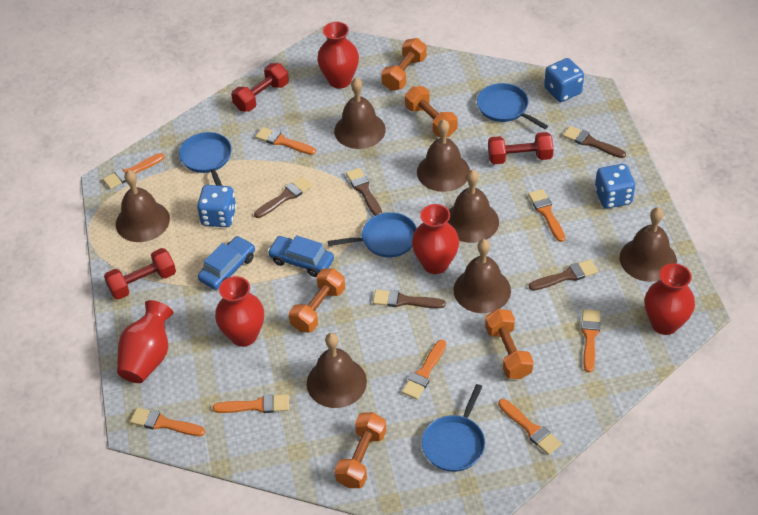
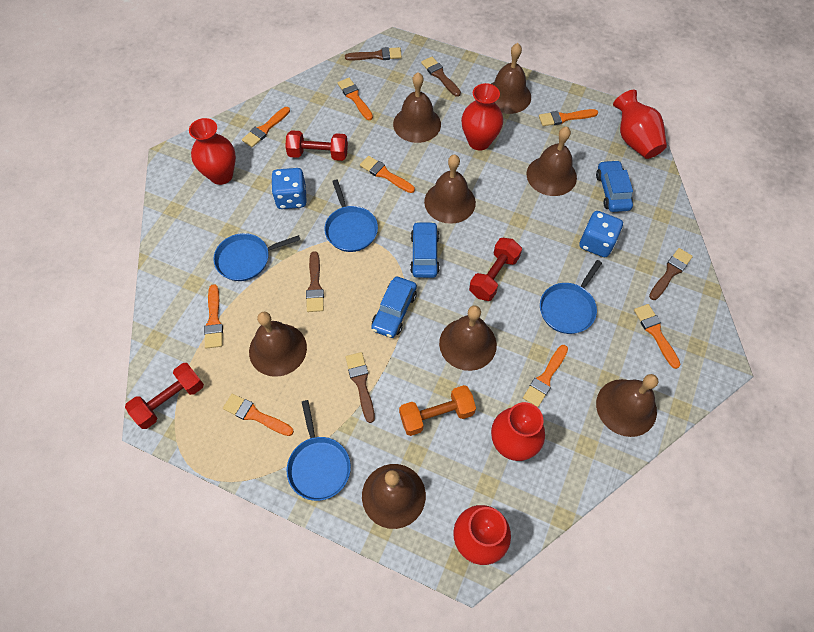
blue car: [198,236,255,290] [267,235,334,277] = 2 -> [371,277,417,338] [410,221,440,278] [596,160,633,212] = 3
blue dice: [197,185,236,227] [544,58,584,102] [595,164,635,208] = 3 -> [271,168,307,209] [579,211,623,257] = 2
brown bell: [116,170,170,242] [307,333,367,408] [334,78,386,149] [417,119,470,192] [448,170,499,243] [453,239,511,313] [620,207,677,282] = 7 -> [249,312,307,377] [362,464,426,529] [393,72,441,143] [424,155,476,224] [439,306,497,371] [491,43,531,114] [526,127,577,196] [596,374,658,437] = 8
orange dumbbell: [289,268,345,333] [335,412,386,488] [381,38,427,91] [405,86,458,137] [485,309,534,379] = 5 -> [399,385,476,436] = 1

